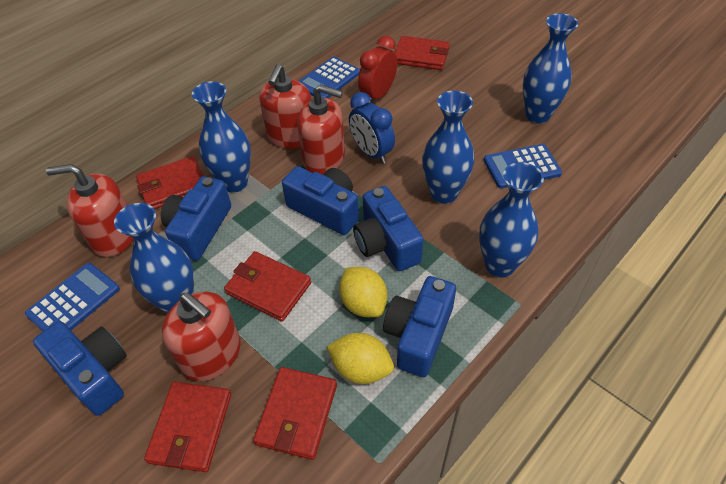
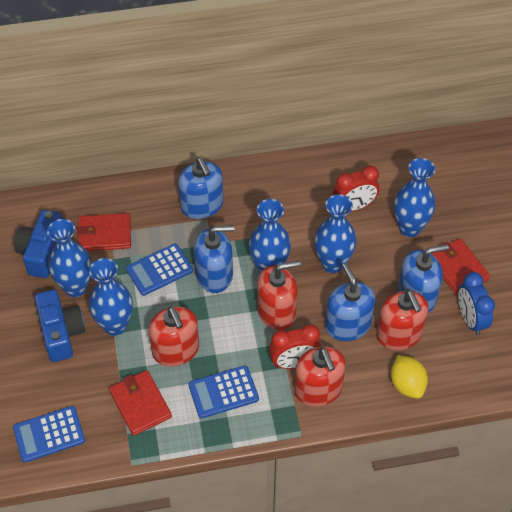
blue camera: [33,321,127,416] [161,176,231,261] [282,166,359,235] [353,186,424,271] [383,276,456,377] = 5 -> [14,210,63,278] [34,289,85,362] = 2
blue soap dispenser: none = 0 -> [178,158,224,219] [194,225,234,293] [325,263,375,341] [397,244,449,312] = 4
red clock: [358,36,397,103] = 1 -> [269,324,321,369] [333,165,379,212] = 2
red wallet: [136,156,203,209] [144,382,231,472] [224,251,311,322] [253,367,337,460] [395,36,450,70] = 5 -> [77,213,131,251] [109,370,172,436] [431,239,490,295] = 3
yellow lemon: [327,333,394,384] [339,267,387,317] = 2 -> [391,355,428,398] = 1

